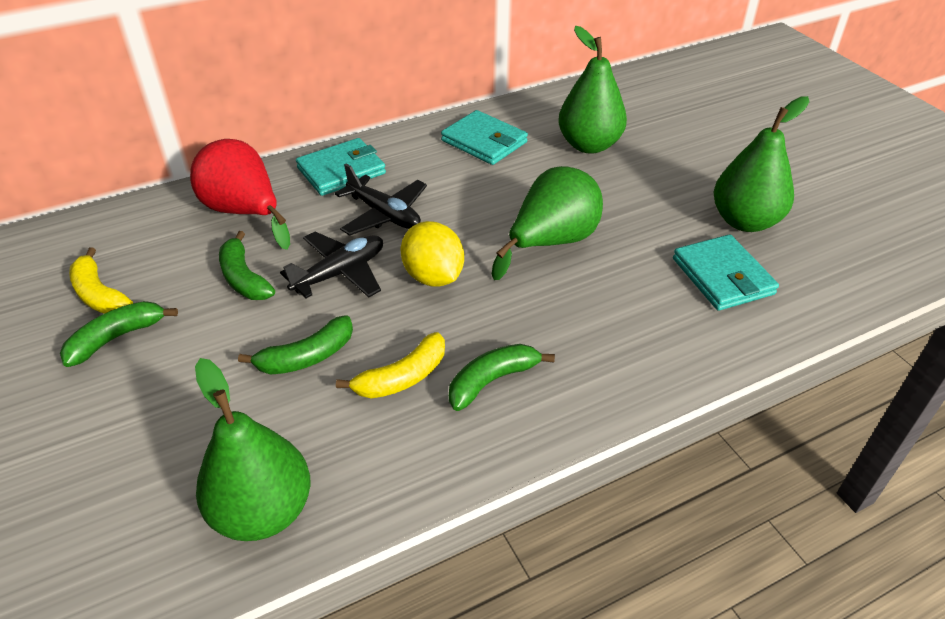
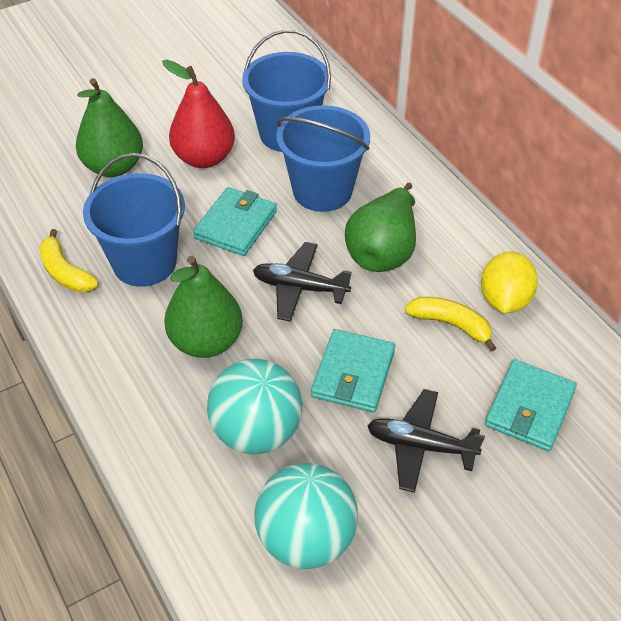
blue bucket: none = 0 -> [83,153,185,287] [242,29,331,152] [276,105,370,212] = 3
green banana: [60,301,178,367] [219,231,275,300] [238,315,353,374] [449,344,555,411] = 4 -> none = 0
green pear: [195,358,311,541] [492,166,603,280] [558,26,627,154] [713,96,810,232] = 4 -> [76,78,143,177] [164,256,243,358] [345,183,416,272] = 3
turquoise ball: none = 0 -> [207,359,302,454] [255,463,358,569] = 2

